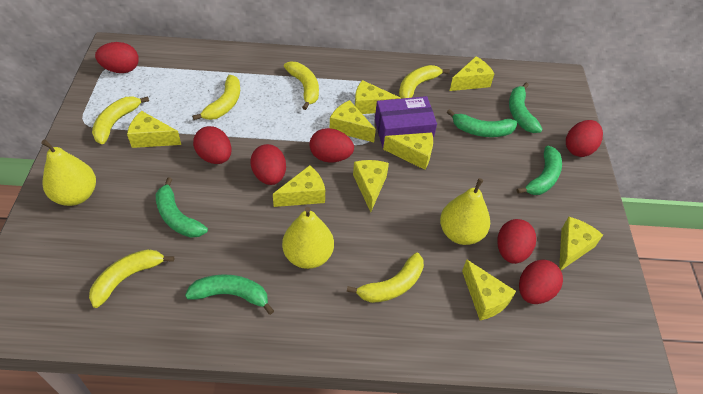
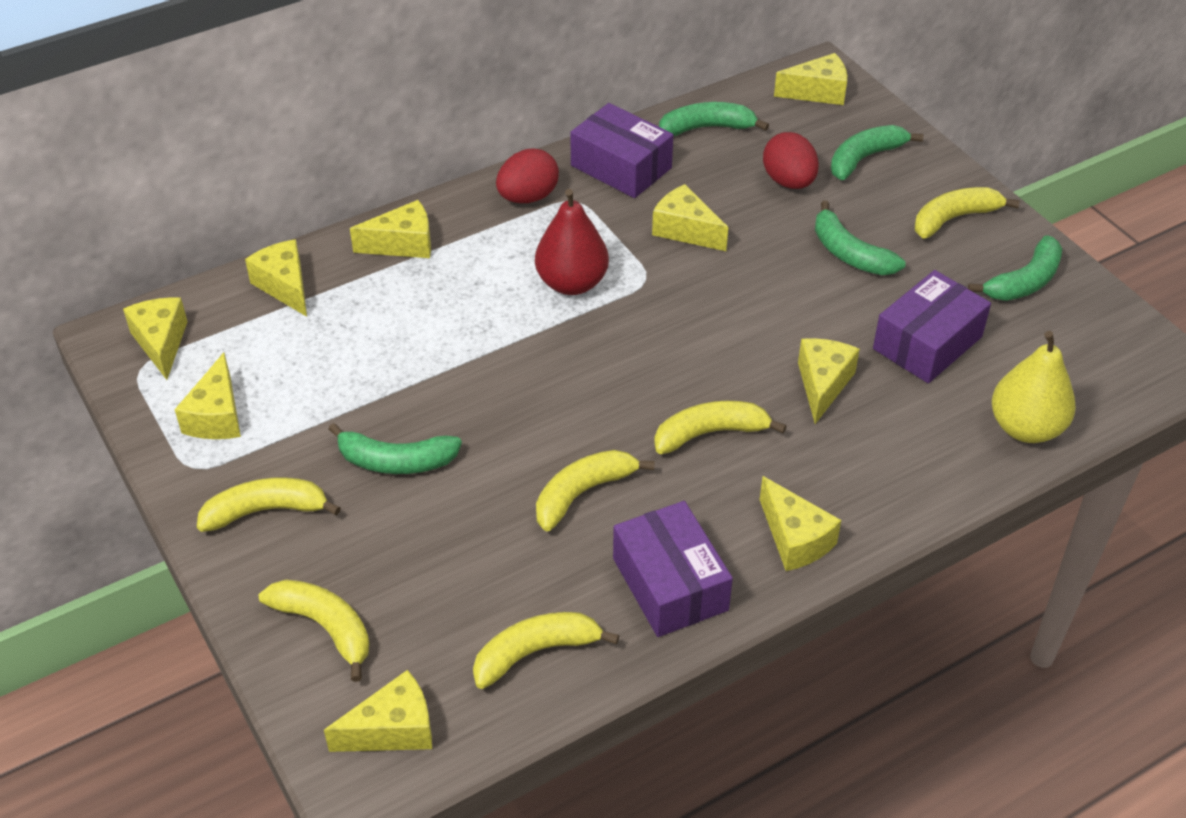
purple box: [375,96,437,147] = 1 -> [570,103,673,198] [613,501,733,637] [873,270,991,383] = 3
red egg: [95,42,139,73] [193,126,231,164] [250,144,286,185] [309,128,354,163] [497,219,536,264] [519,260,563,304] [566,120,603,157] = 7 -> [496,148,559,203] [763,132,819,189] = 2
red pear: none = 0 -> [535,189,609,295] = 1
yellow pear: [41,140,96,206] [282,207,334,269] [440,178,490,245] = 3 -> [992,331,1076,443] = 1

